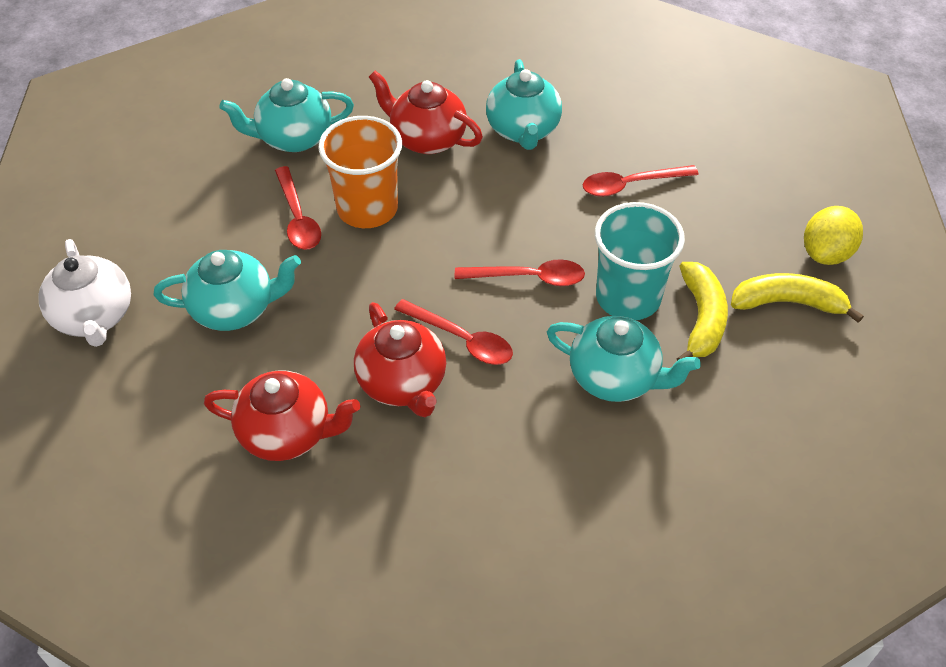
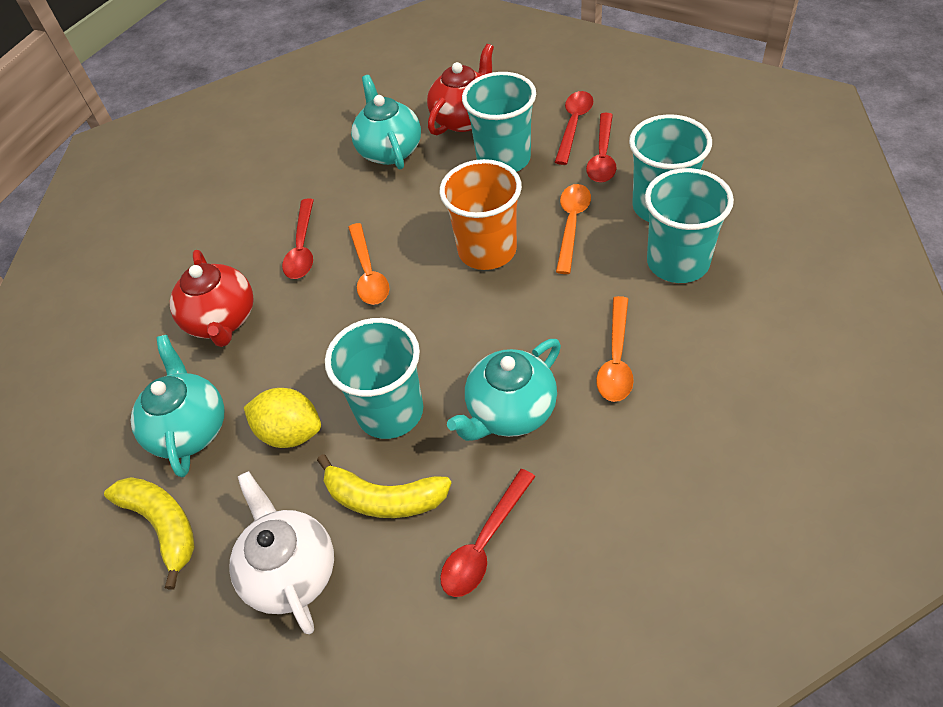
orange spoon: none = 0 -> [348,223,389,305] [556,184,591,274] [596,296,634,402] = 3
red teapot: [204,370,360,461] [354,302,446,417] [369,71,483,154] = 3 -> [170,250,253,347] [427,44,494,135] = 2
turquoise cup: [595,202,685,320] = 1 -> [325,318,423,439] [462,72,536,172] [629,114,712,222] [645,168,734,283] = 4
turquoise teapot: [154,250,301,331] [219,78,354,152] [486,59,562,150] [547,316,701,402] = 4 -> [130,335,224,478] [351,75,421,169] [447,339,561,441] = 3

